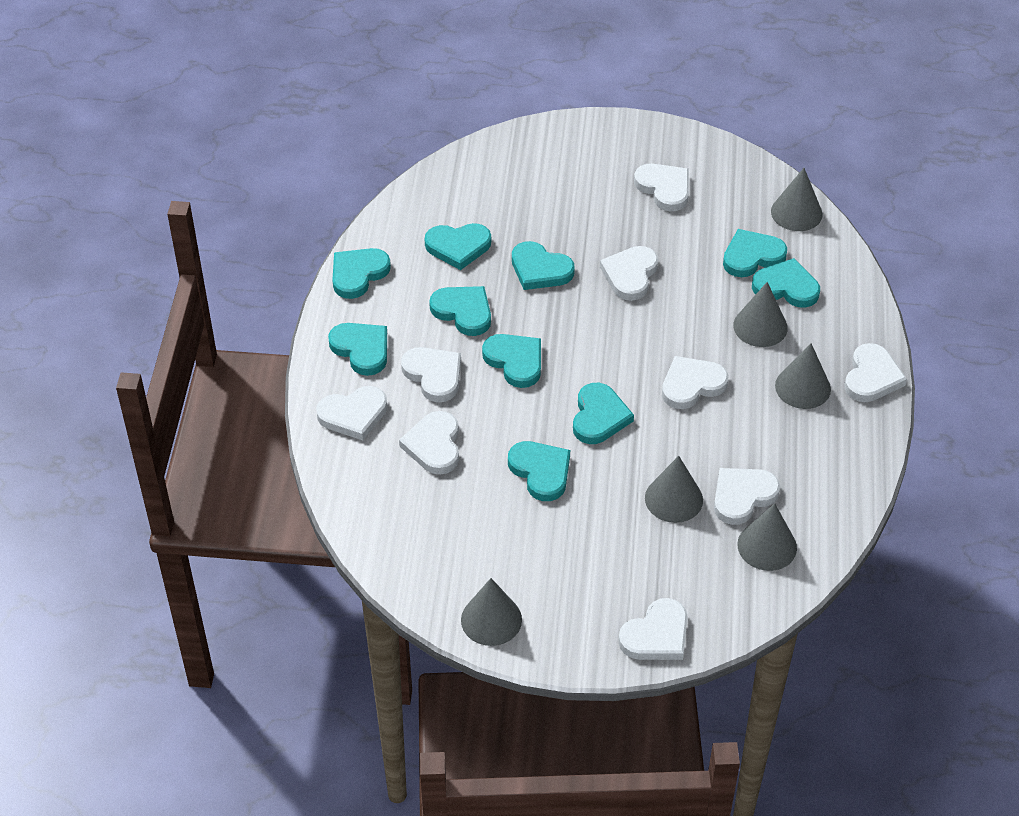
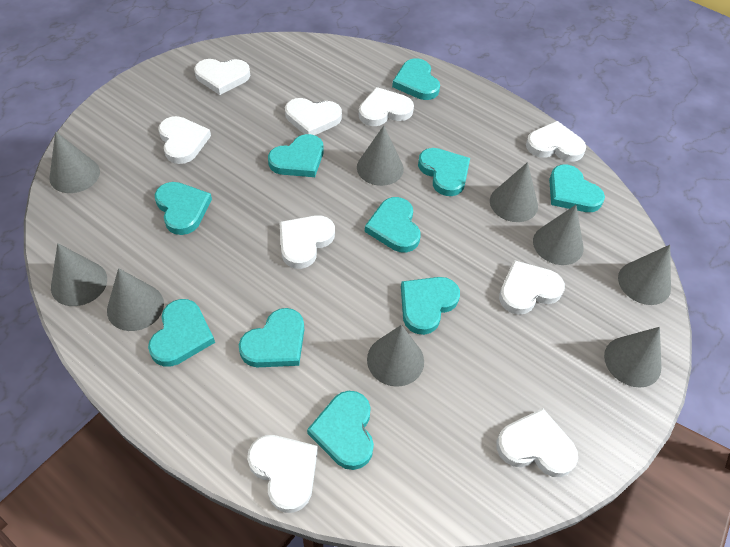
grey cone: [461,578,522,646] [645,456,703,523] [733,282,788,347] [737,503,797,571] [771,168,823,231] [775,343,831,409] = 6 -> [49,131,100,193] [51,243,107,306] [107,268,164,331] [357,126,404,186] [367,325,424,387] [490,162,538,222] [533,205,584,265] [604,327,661,387] [618,245,671,305] = 9

